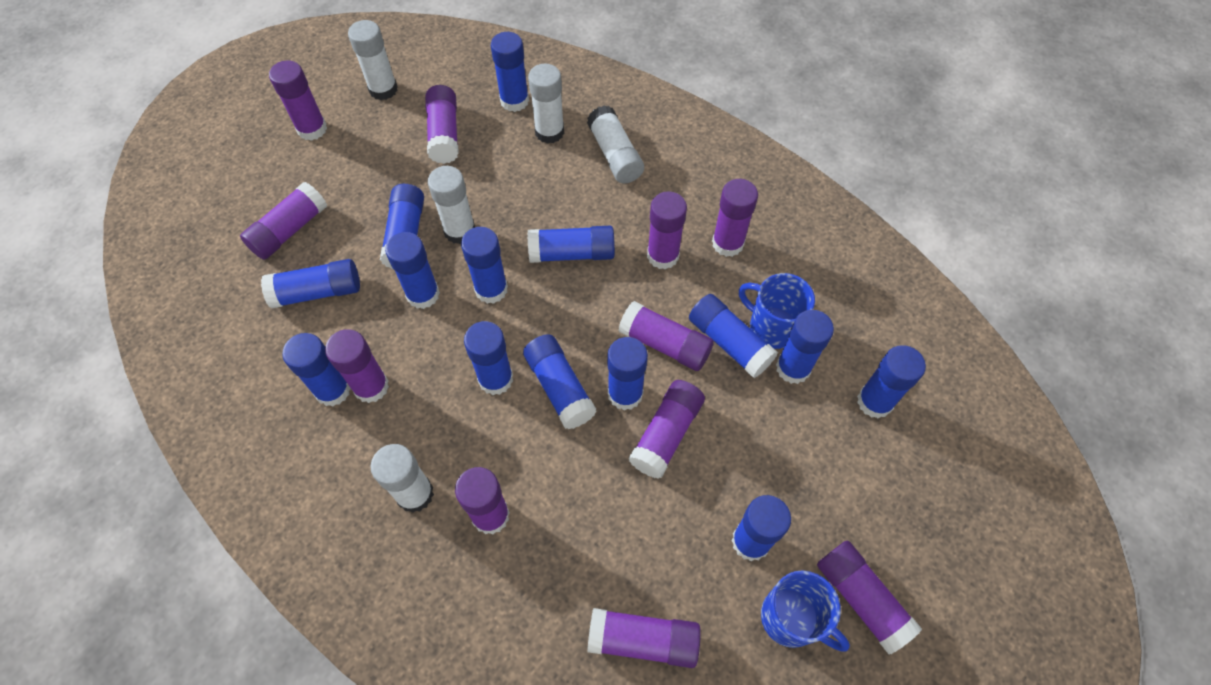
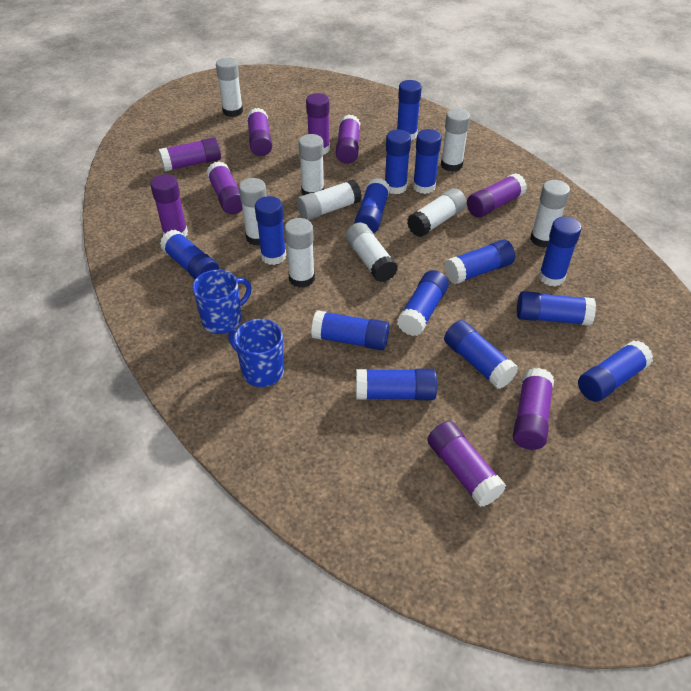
purple glue stick: [240,182,327,260] [269,60,327,141] [325,329,389,403] [425,85,459,164] [455,467,510,535] [587,608,701,668] [618,301,714,371] [629,380,705,479] [647,191,687,270] [712,179,758,257] [817,540,922,655] = 11 -> [150,174,188,237] [159,137,221,172] [206,161,243,214] [247,108,272,156] [306,93,330,154] [336,114,360,164] [427,421,506,507] [467,173,527,218] [513,368,554,450] = 9
white glue stick: [348,20,398,100] [370,444,434,513] [428,166,475,244] [528,63,564,144] [587,106,644,183] = 5 -> [216,57,243,117] [239,178,267,246] [284,218,315,288] [297,179,362,220] [298,134,324,195] [346,222,398,282] [407,188,466,237] [441,108,470,172] [530,180,570,248] = 9

